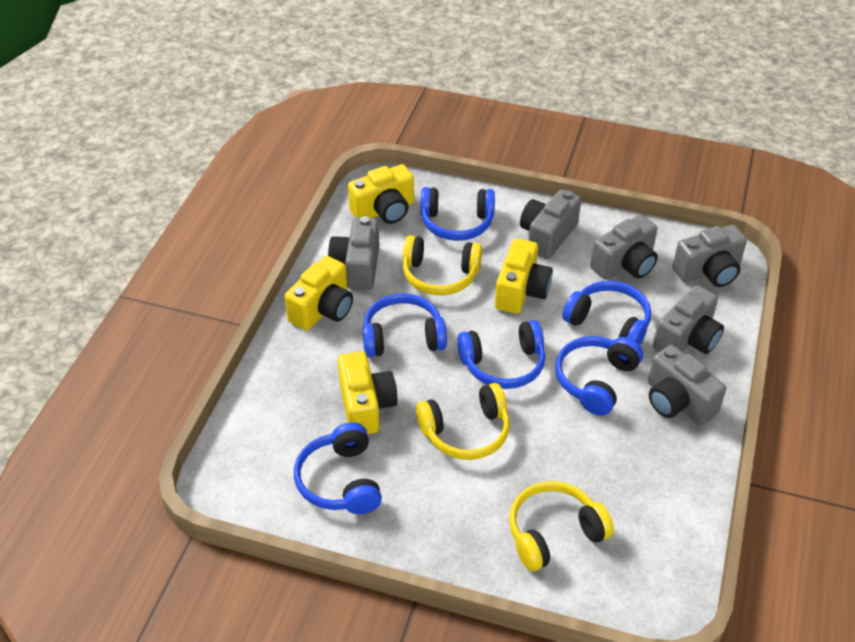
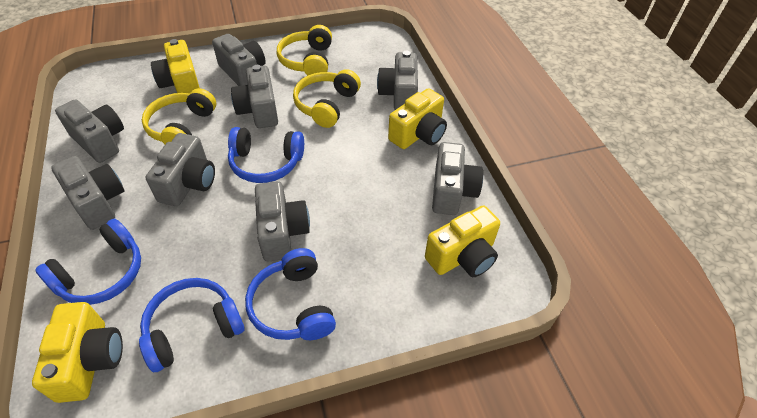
blue headphones: [294,422,382,514] [362,293,447,357] [421,187,495,241] [457,320,545,389] [555,336,643,416] [562,281,651,345] = 6 -> [35,218,141,305] [139,278,245,372] [228,127,304,183] [245,248,336,340] = 4
grey camera: [328,216,379,290] [520,189,581,259] [590,215,658,280] [648,345,726,425] [653,285,724,354] [673,225,747,287] = 6 -> [51,156,124,230] [55,100,124,163] [146,133,215,206] [212,34,266,86] [231,65,278,128] [255,181,310,262] [377,51,418,110] [432,142,483,215] = 8

